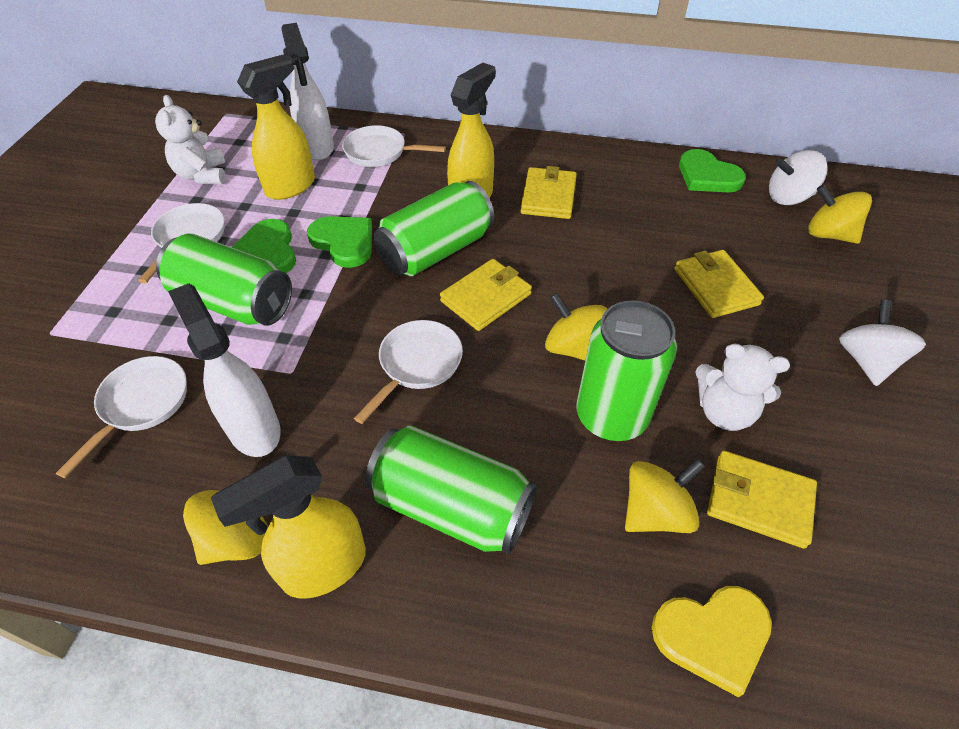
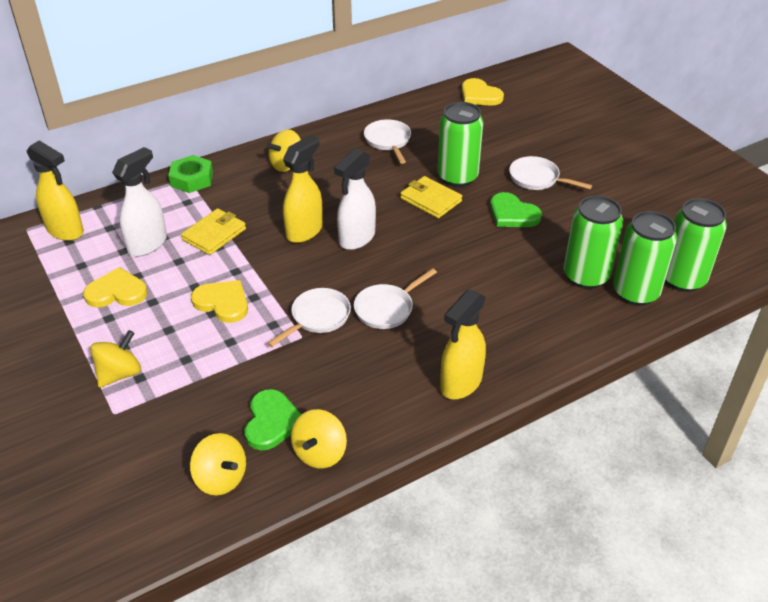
green heart: [232,219,296,273] [307,216,372,268] [679,149,746,192] = 3 -> [245,389,301,450] [490,192,542,227] = 2
green nut: none = 0 -> [168,155,213,193] = 1
white spinning top: [769,150,828,205] [839,300,926,386] = 2 -> none = 0
white teddy bear: [155,95,225,184] [695,344,790,431] = 2 -> none = 0
yellow heart: [652,586,772,697] = 1 -> [83,267,148,307] [191,280,248,323] [462,78,504,106] = 3
yellow wallet: [440,259,532,331] [521,166,577,219] [675,250,764,318] [707,451,817,549] = 4 -> [181,208,246,255] [400,176,462,218] = 2

